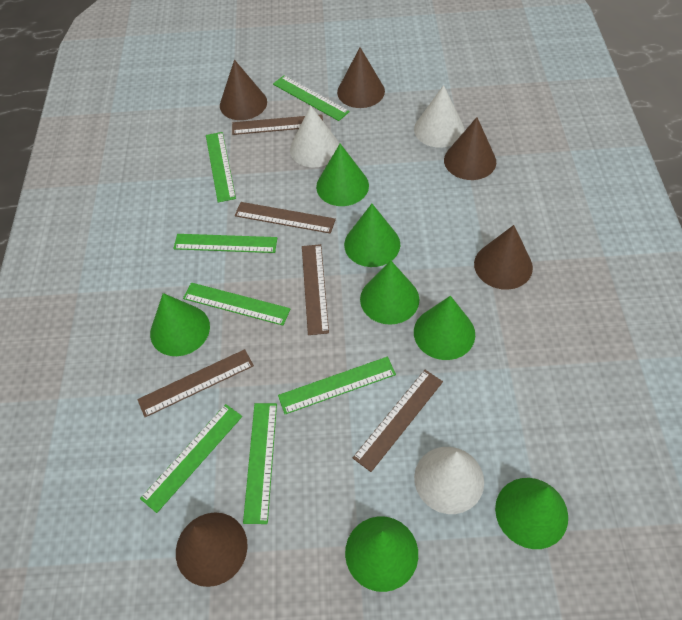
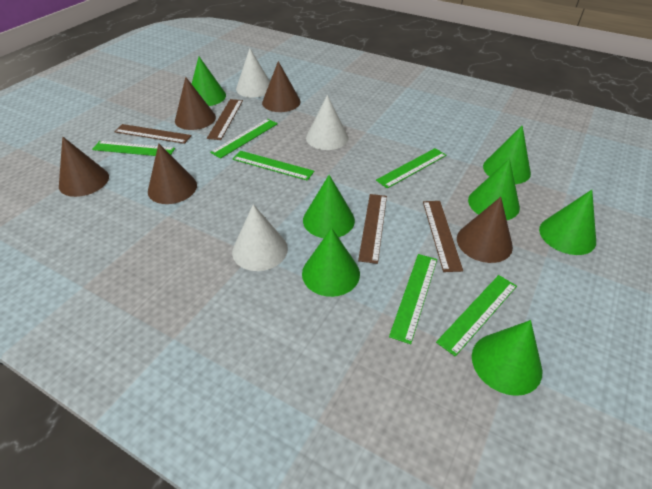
brown ruler: [137,349,254,417] [232,114,323,135] [235,202,336,234] [302,244,329,335] [353,370,443,472] = 5 -> [114,124,192,144] [207,99,243,140] [358,194,387,264] [423,201,463,272] = 4
green ruler: [140,404,242,513] [173,234,277,253] [183,283,291,326] [206,132,236,202] [243,403,277,524] [273,75,350,121] [278,357,396,414] = 7 -> [92,141,175,156] [210,119,278,159] [233,151,314,181] [376,148,447,189] [389,254,437,344] [436,275,517,356] = 6

